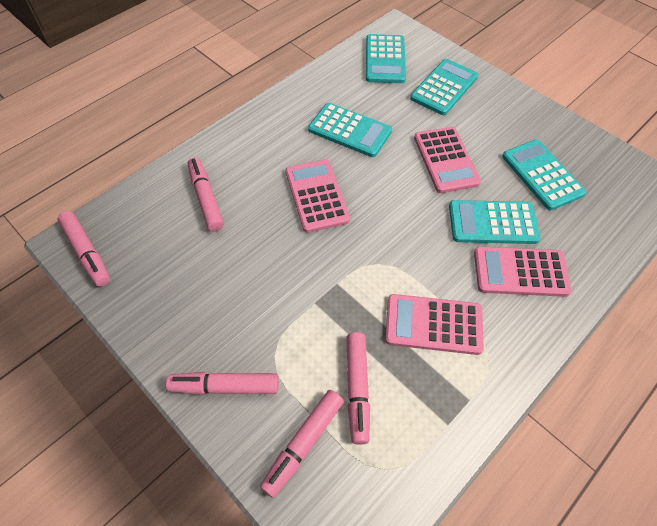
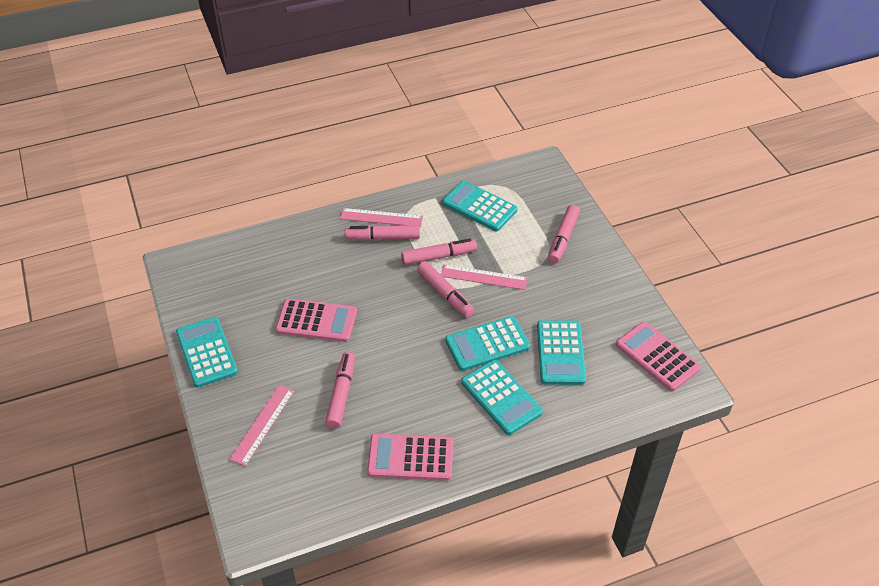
pink calculator: [286,159,350,233] [385,294,484,355] [414,127,481,193] [474,246,572,297] = 4 -> [275,299,357,342] [367,434,453,481] [616,322,701,391] = 3
pink ruler: none = 0 -> [229,385,295,466] [340,208,423,227] [441,264,528,290] = 3

